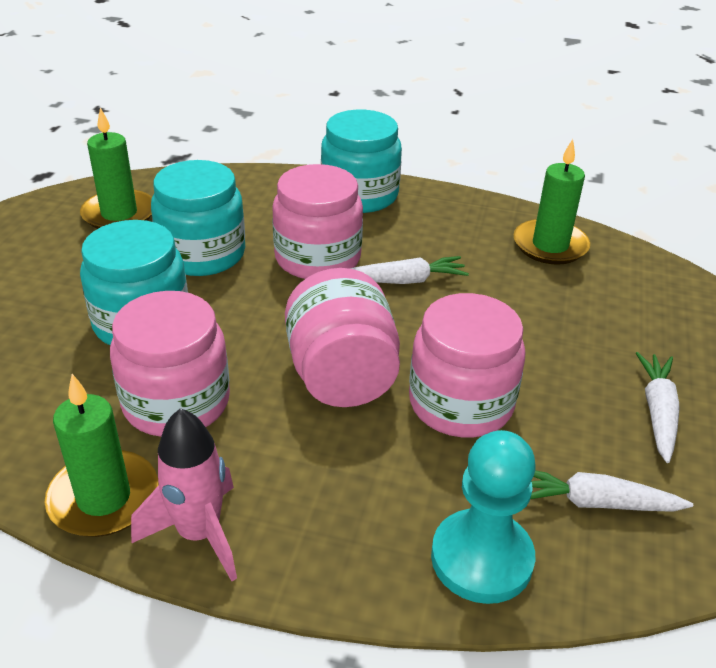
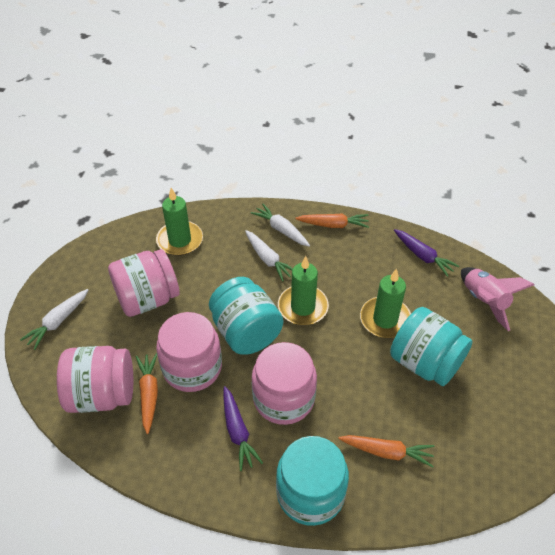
orange carrot: none = 0 -> [136,353,158,434] [296,213,369,228] [338,435,434,468] = 3
purple carrot: none = 0 -> [223,386,263,471] [394,229,459,277] = 2
turquoise pawn: [431,430,536,604] = 1 -> none = 0

